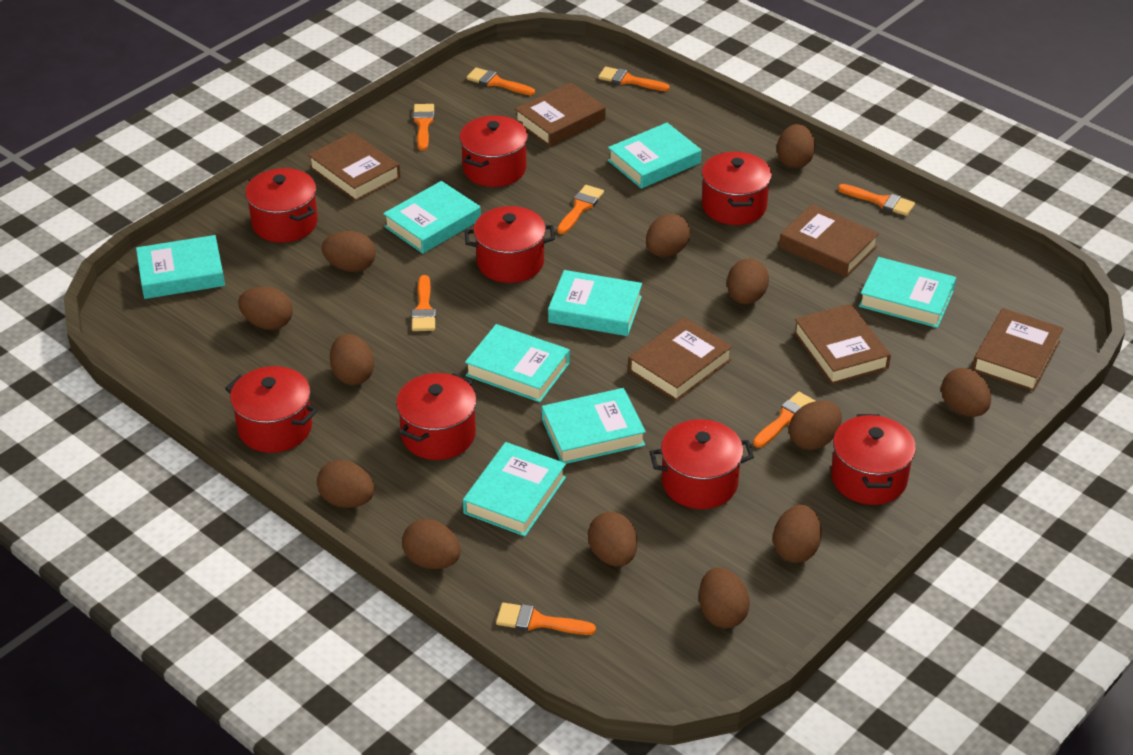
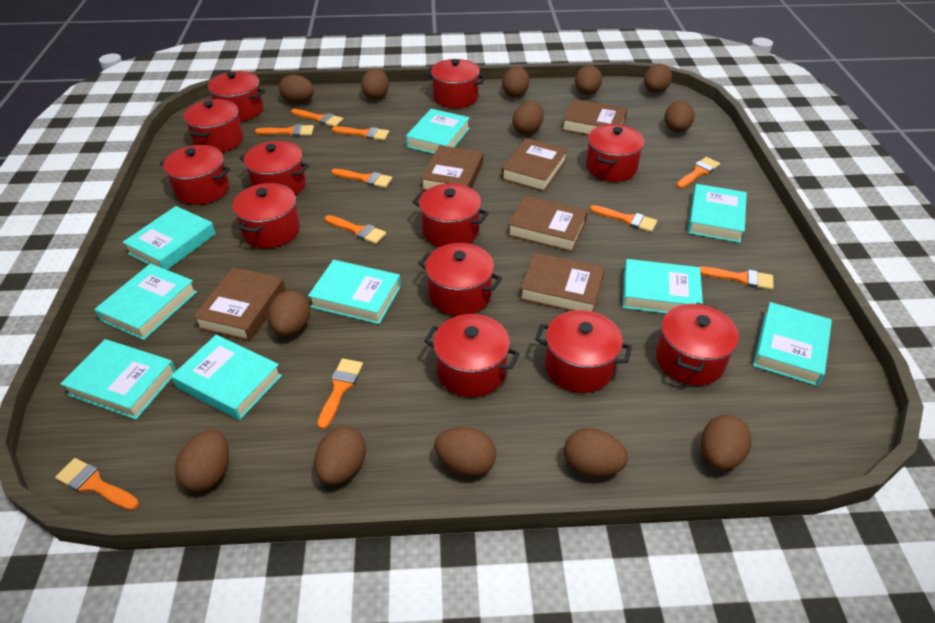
orange brush: [411,275,436,331] [413,104,435,151] [466,67,535,95] [496,603,596,635] [557,185,604,234] [598,67,670,91] [753,392,815,448] [838,184,915,216] = 8 -> [55,458,139,511] [255,124,314,136] [291,109,343,127] [317,358,363,429] [325,215,386,244] [331,169,392,188] [332,126,389,140] [590,205,657,232] [677,157,720,188] [700,266,774,290] = 10
red pot: [225,366,317,453] [245,168,318,243] [396,373,477,460] [459,116,528,187] [464,206,555,283] [650,419,754,509] [702,152,772,225] [831,414,916,505] = 8 -> [160,145,231,205] [184,99,243,152] [205,71,265,121] [233,183,300,248] [240,141,309,195] [412,183,489,247] [418,243,502,316] [424,314,520,397] [425,59,486,108] [535,310,632,393] [586,124,644,182] [656,302,739,386] = 12
turquoise book: [136,235,225,299] [383,181,481,254] [463,442,566,536] [465,324,570,402] [542,388,646,464] [548,270,642,336] [608,123,701,189] [859,257,956,328] = 8 -> [61,339,176,420] [94,264,197,340] [122,206,216,270] [171,335,282,420] [308,260,401,324] [406,109,470,154] [623,259,703,314] [688,184,747,243] [753,302,832,386] = 9

